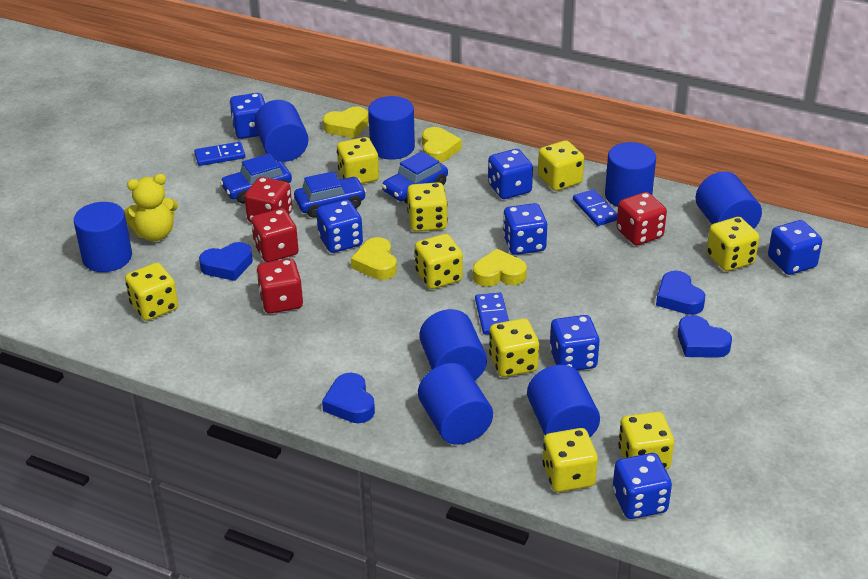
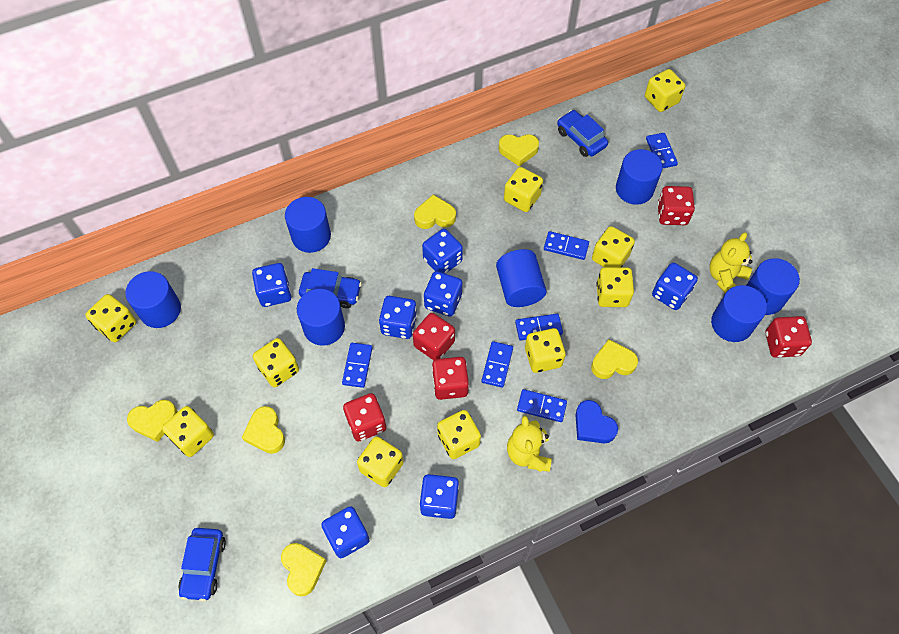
blue cylinder: [74,202,132,272] [254,100,308,162] [368,96,415,160] [418,363,493,445] [419,309,487,380] [527,365,600,437] [605,142,656,207] [696,171,762,229] = 8 -> [125,271,181,328] [285,197,331,253] [297,289,345,346] [496,249,546,307] [616,149,662,205] [711,285,767,342] [746,258,800,315] = 7
blue domino: [194,142,245,166] [475,293,509,334] [573,189,617,226] = 3 -> [342,343,372,388] [482,341,513,388] [515,314,563,341] [517,389,567,422] [544,231,589,260] [646,133,678,169] = 6
blue heart: [199,242,253,281] [322,373,375,423] [656,271,705,315] [678,315,732,358] = 4 -> [576,400,618,443] = 1
red dice: [244,177,292,222] [251,209,299,262] [257,259,303,314] [616,192,667,246] = 4 -> [343,393,386,441] [413,313,455,360] [432,357,469,400] [657,186,695,225] [765,316,812,358] = 5
yellow dice: [125,263,178,321] [337,137,379,184] [407,182,448,232] [415,234,463,289] [489,318,539,377] [538,140,584,191] [542,428,598,492] [618,412,674,469] [706,217,760,271] = 9 -> [85,294,136,342] [162,406,214,457] [253,338,299,387] [357,436,404,487] [437,410,481,459] [504,167,543,212] [525,328,566,373] [592,226,635,267] [596,267,634,307] [645,69,685,112] = 10
yellow heart: [323,106,369,138] [351,237,397,280] [422,127,462,163] [473,249,527,287] = 4 -> [127,400,178,442] [242,406,285,454] [281,543,326,596] [414,195,456,229] [498,134,539,167] [591,339,638,379] = 6
yellow teddy bear: [124,174,178,241] = 1 -> [507,416,552,472] [709,232,752,293] = 2

